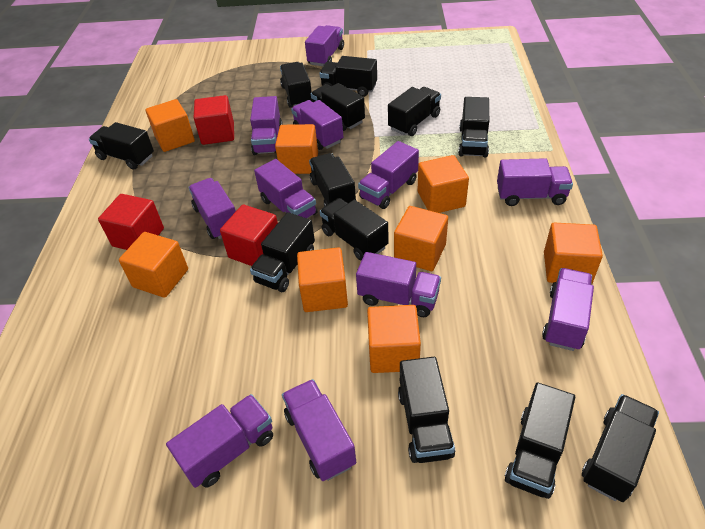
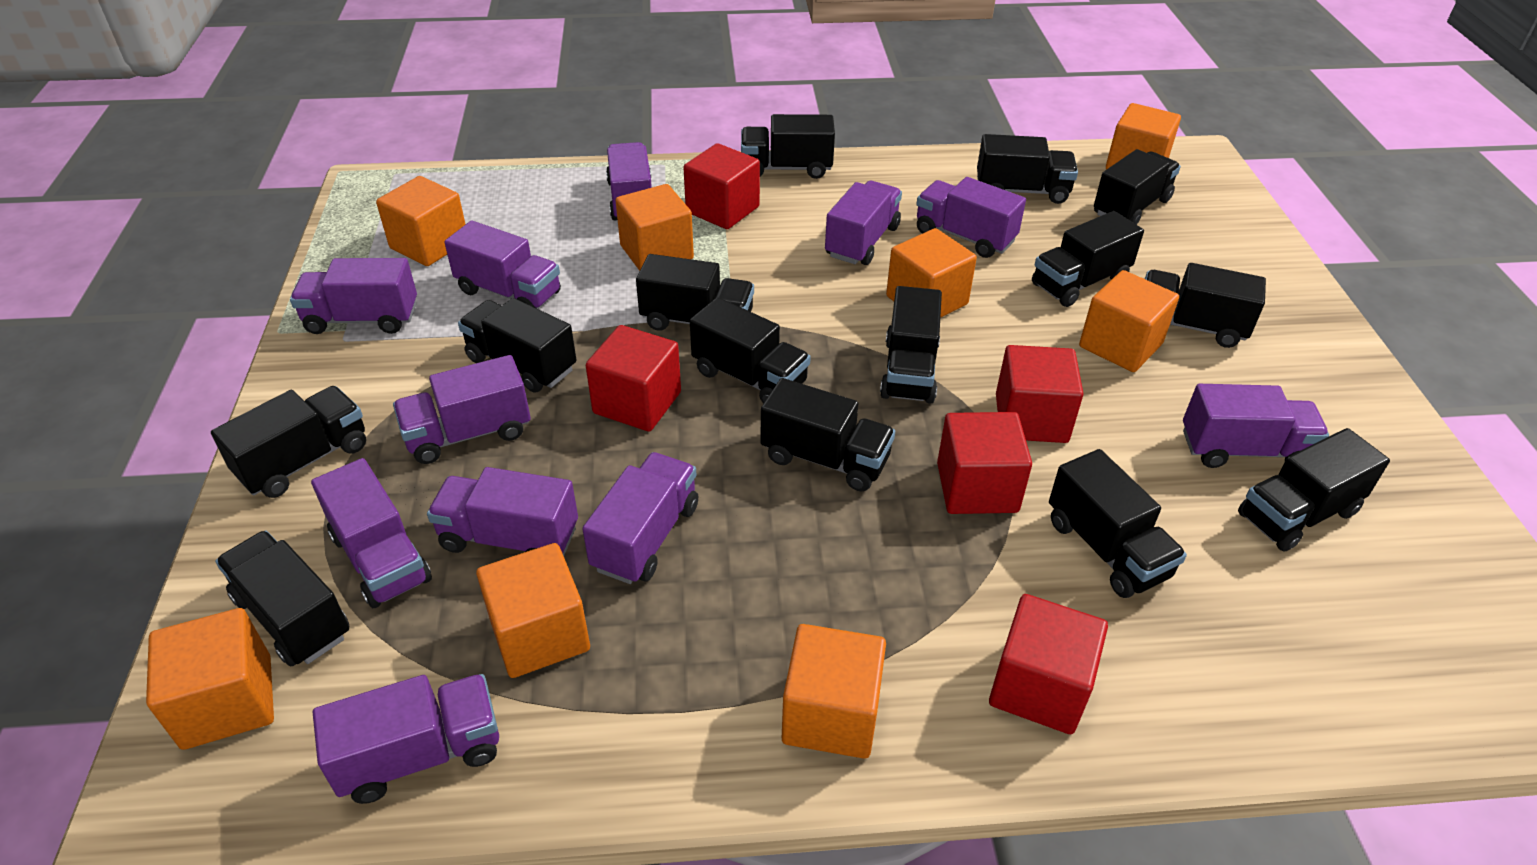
black truck: [89,122,154,170] [250,212,315,292] [280,62,313,108] [309,153,356,207] [311,83,365,131] [319,56,377,97] [319,198,389,261] [388,87,441,136] [398,357,455,463] [458,97,489,158] [505,382,575,499] [582,394,659,502] = 12 -> [211,386,366,498] [215,531,349,667] [458,298,576,393] [636,254,754,331] [690,297,811,404] [741,114,835,179] [761,378,895,492] [880,286,942,404] [977,134,1078,204] [1032,211,1144,307] [1049,449,1187,598] [1094,149,1181,225] [1145,263,1266,348] [1238,428,1390,552] = 14
red cube: [98,194,164,250] [194,95,234,145] [220,205,278,266] = 3 -> [586,325,681,432] [683,143,760,229] [937,412,1032,514] [989,594,1108,734] [996,345,1083,443] = 5

